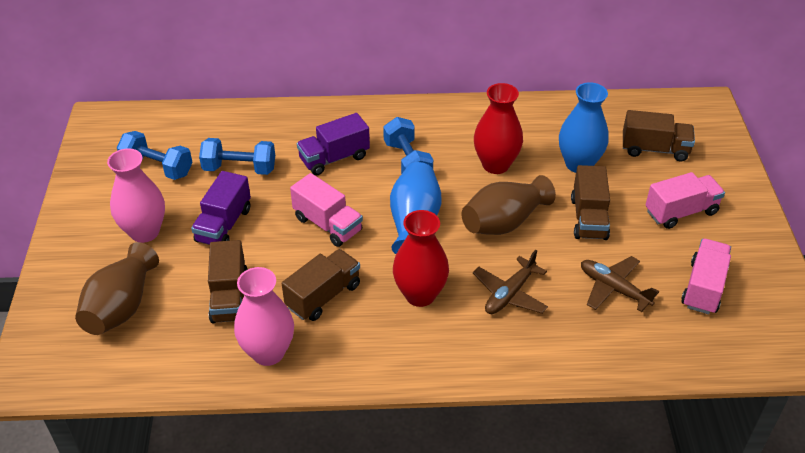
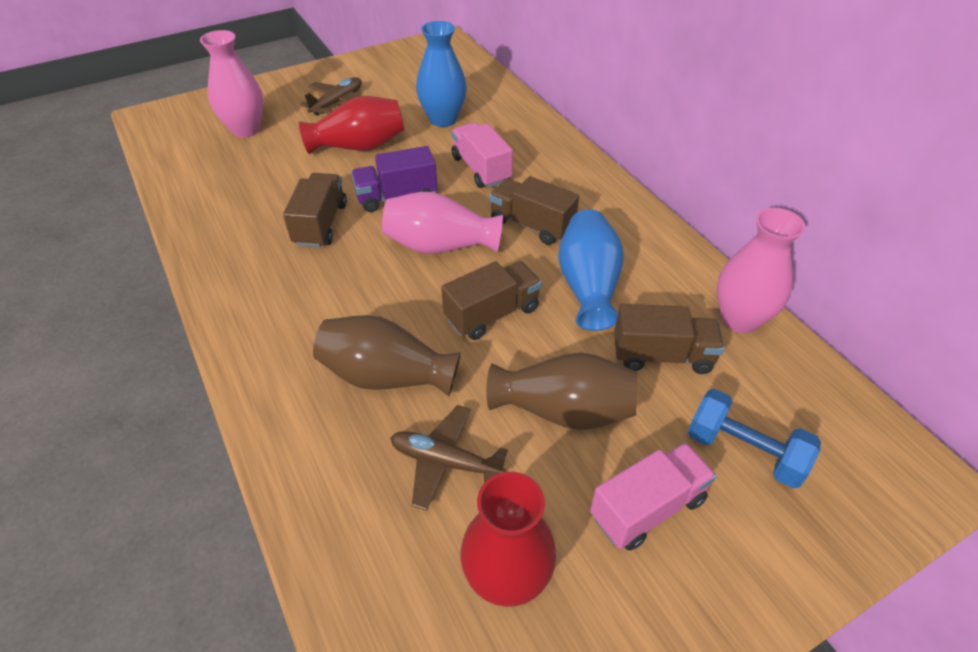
blue dumbbell: [117,131,193,180] [199,138,275,175] [383,117,433,174] = 3 -> [688,389,821,488] = 1
pink truck: [290,173,363,247] [646,172,725,229] [681,239,731,314] = 3 -> [451,122,513,188] [590,443,716,551] = 2
pink vase: [107,148,165,243] [234,267,294,366] = 2 -> [200,30,263,137] [382,192,503,254] [717,208,806,333] = 3
purple truck: [191,171,251,245] [297,113,370,175] = 2 -> [351,146,437,212] = 1

